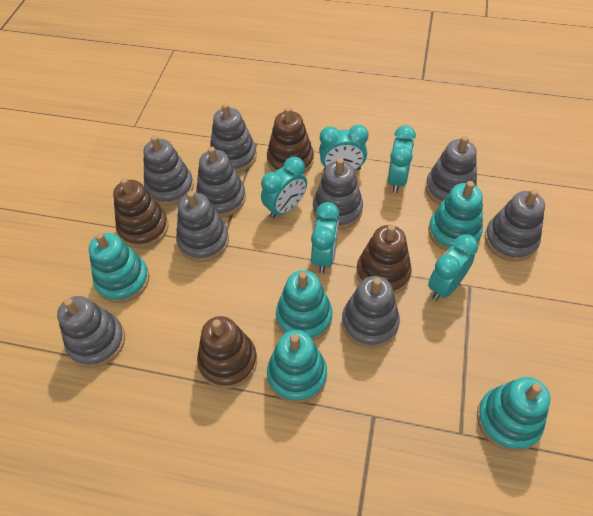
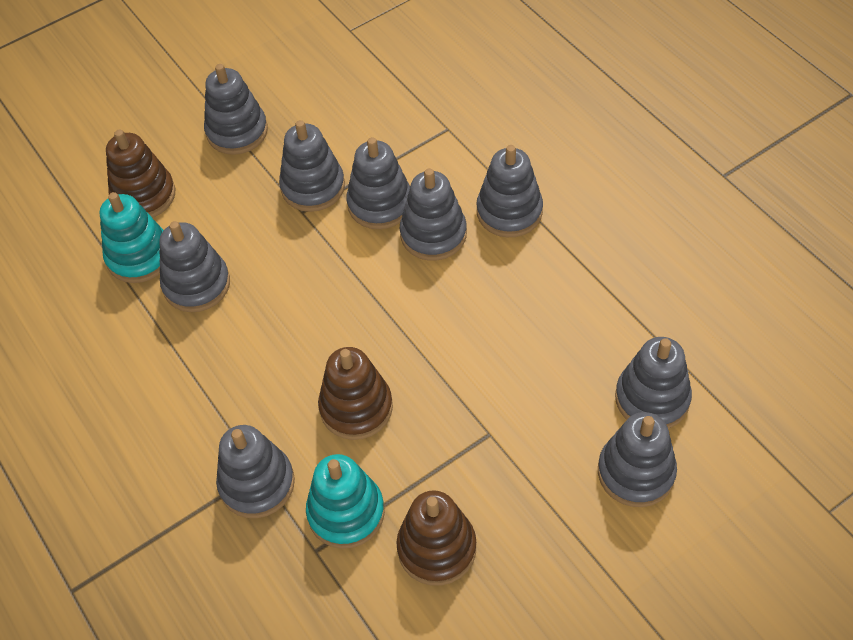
brown stacking toy: [113,178,169,248] [197,316,257,389] [267,107,314,174] [356,224,412,294] = 4 -> [106,130,176,218] [318,347,393,440] [396,490,476,586] = 3
turquoise clock: [261,157,307,219] [311,202,339,273] [319,125,369,171] [388,125,416,193] [428,234,478,301] = 5 -> none = 0
turquoise stacking toy: [89,233,149,303] [267,330,327,404] [276,270,333,341] [428,181,483,251] [477,377,550,452] = 5 -> [100,192,164,283] [306,454,385,549] = 2

